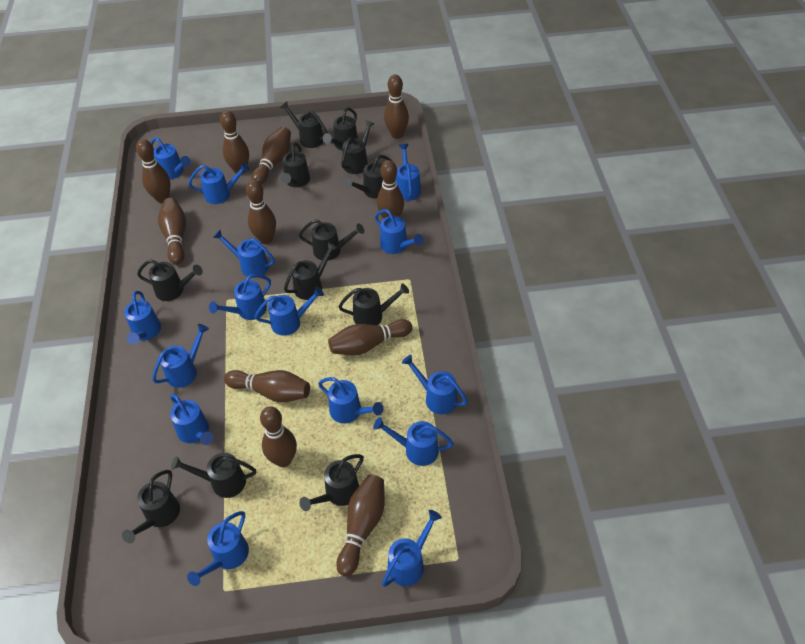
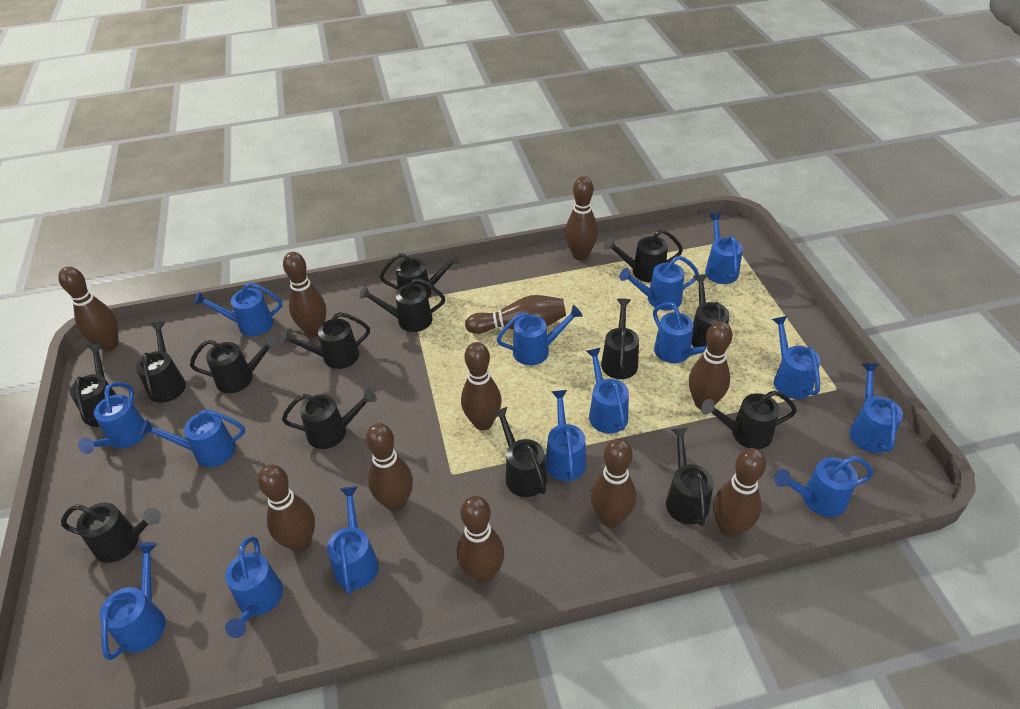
black watering can: [122,470,180,543] [137,259,203,301] [171,453,256,498] [280,102,328,148] [281,142,310,187] [284,242,337,300] [299,219,364,261] [299,454,364,511] [323,107,358,151] [338,283,409,325] [341,120,375,174] [344,155,392,199] = 12 -> [61,503,161,563] [70,344,117,427] [136,322,186,403] [190,335,278,393] [280,312,370,369] [282,388,377,449] [359,278,445,332] [380,253,460,299] [492,407,547,497] [601,298,639,379] [604,229,683,282] [666,427,714,526] [691,274,730,347] [701,391,797,449] = 14

